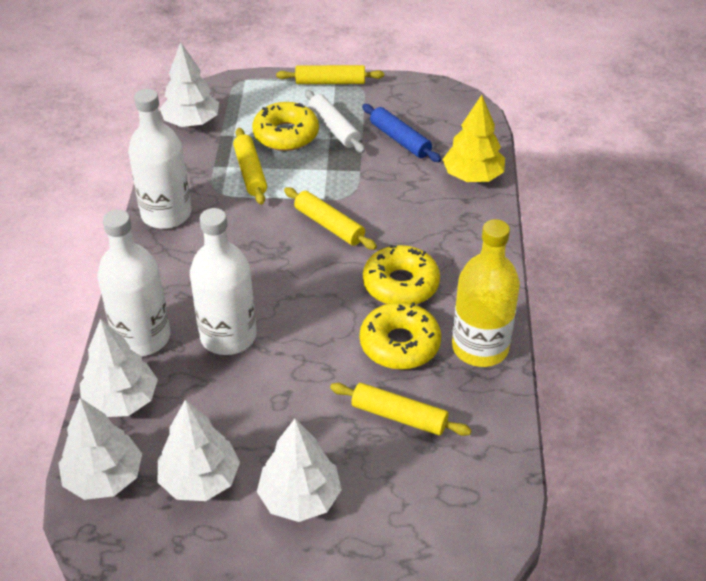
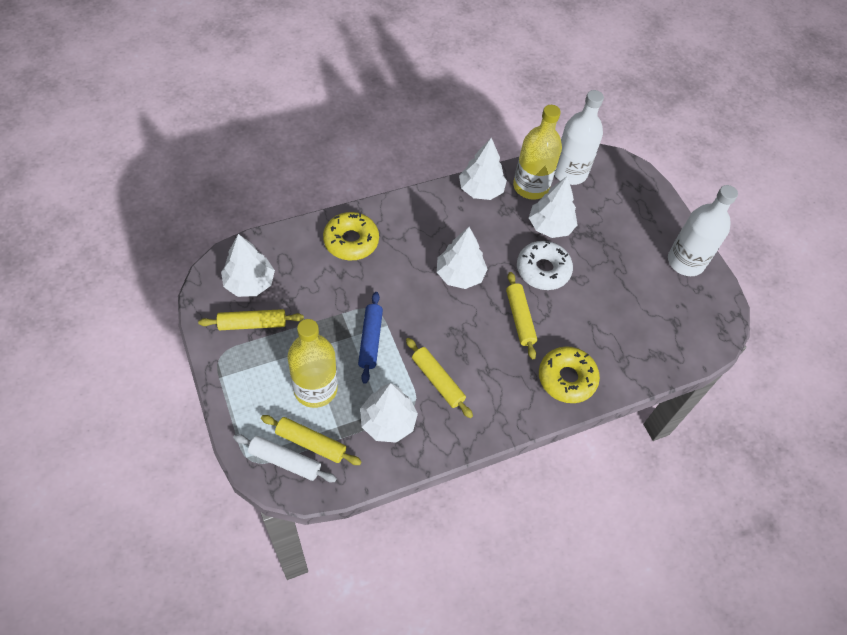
white bottle: [97,209,171,356] [128,89,191,229] [190,208,257,355] = 3 -> [554,90,604,185] [668,185,738,276] = 2
white donut: none = 0 -> [517,241,573,290] = 1
yellow bottle: [452,219,520,367] = 1 -> [287,319,337,408] [513,105,562,200] = 2
yellow donut: [252,102,319,151] [360,302,441,370] [363,245,440,305] = 3 -> [323,212,379,260] [539,346,600,403] = 2
yellow tree: [442,95,505,182] = 1 -> none = 0

